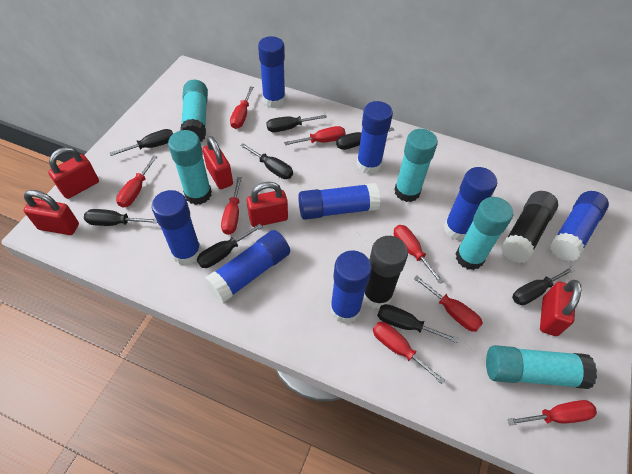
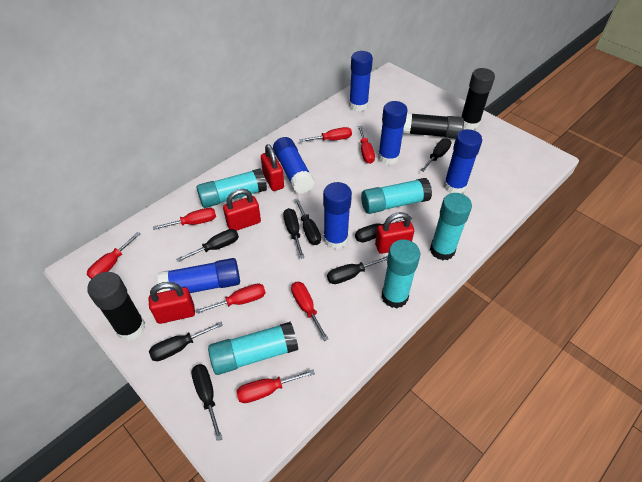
black glue stick: [363,236,408,309] [501,191,558,263] = 2 -> [87,272,145,341] [403,113,464,139] [461,68,495,130] = 3
blue glue stick: [152,190,201,265] [204,230,290,303] [258,36,286,108] [298,183,380,220] [330,250,372,323] [356,101,393,174] [444,167,497,240] [550,191,609,261] = 8 -> [157,258,240,293] [273,137,315,194] [323,182,352,250] [349,51,373,111] [378,101,408,165] [444,129,482,193] = 6
red padlock: [23,190,79,235] [48,147,99,199] [202,136,233,189] [247,182,288,227] [540,280,581,336] = 5 -> [149,282,195,324] [223,189,261,231] [261,144,284,191] [375,212,414,254] = 4
red screwdriver: [116,155,157,208] [221,177,242,235] [230,86,254,129] [284,126,346,145] [373,322,445,384] [394,225,444,284] [414,275,483,332] [507,400,597,425] = 8 -> [87,232,141,279] [153,208,216,230] [196,283,266,314] [236,369,315,403] [291,282,329,341] [299,127,352,142] [358,126,375,164] = 7

